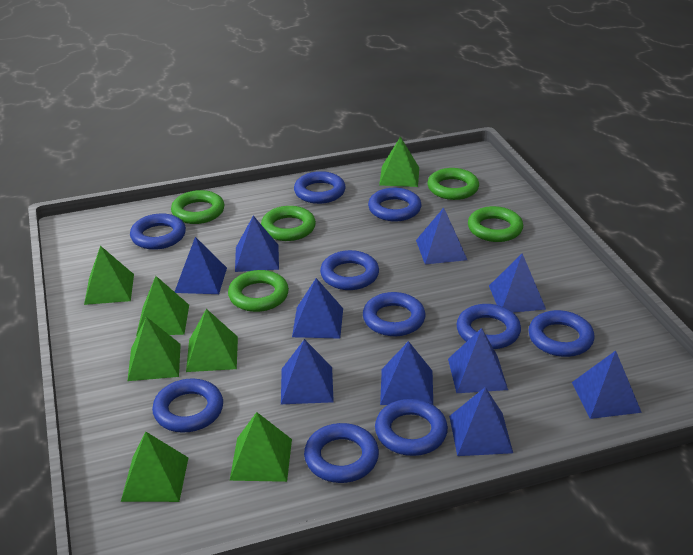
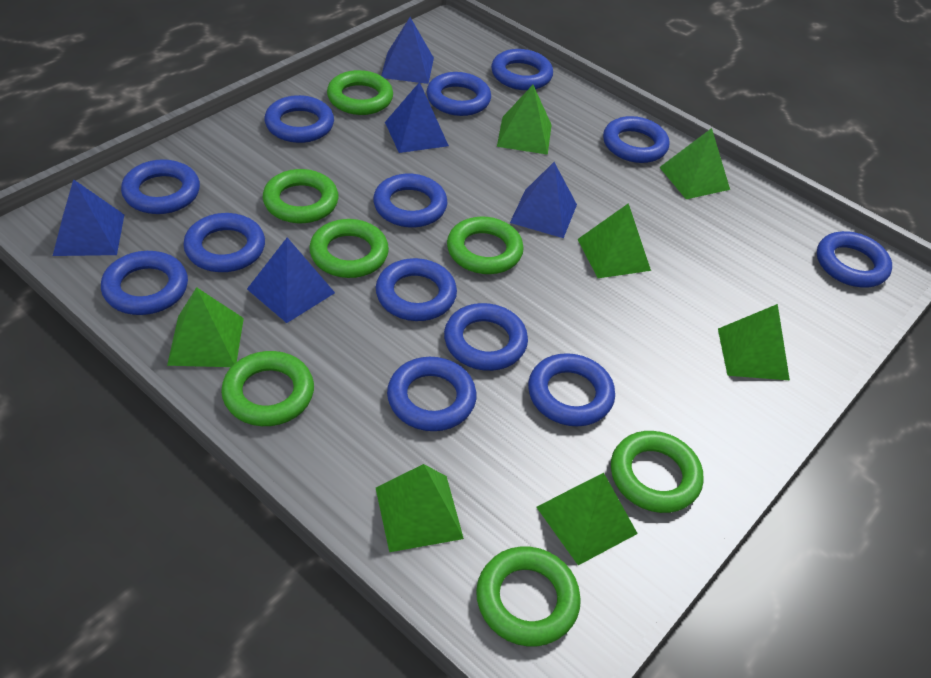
blue pyramid: [175,237,227,294] [235,216,279,272] [281,339,334,404] [292,278,343,339] [380,341,433,405] [416,208,467,264] [448,328,508,393] [449,387,513,456] [489,253,546,313] [572,350,642,419] = 10 -> [53,179,124,256] [247,237,335,323] [381,17,434,84] [385,82,449,153] [510,162,577,238] = 5
blue ring: [130,213,186,250] [152,378,223,433] [294,171,346,204] [304,423,379,483] [320,250,379,290] [363,292,425,336] [368,188,421,221] [375,399,448,456] [457,304,521,349] [528,310,595,357] = 10 -> [101,251,188,315] [121,159,200,214] [183,213,265,272] [265,95,334,143] [373,174,447,227] [376,258,457,321] [387,357,476,431] [427,72,491,116] [444,303,528,371] [491,49,553,90] [528,353,615,426] [603,116,669,163] [817,231,892,287] = 13
green ring: [171,190,224,224] [228,270,289,312] [261,206,316,241] [427,168,479,200] [468,206,523,242] = 5 -> [221,351,314,426] [263,169,339,223] [309,219,389,278] [327,70,393,115] [447,217,524,274] [476,546,581,646] [611,431,704,513] = 7

